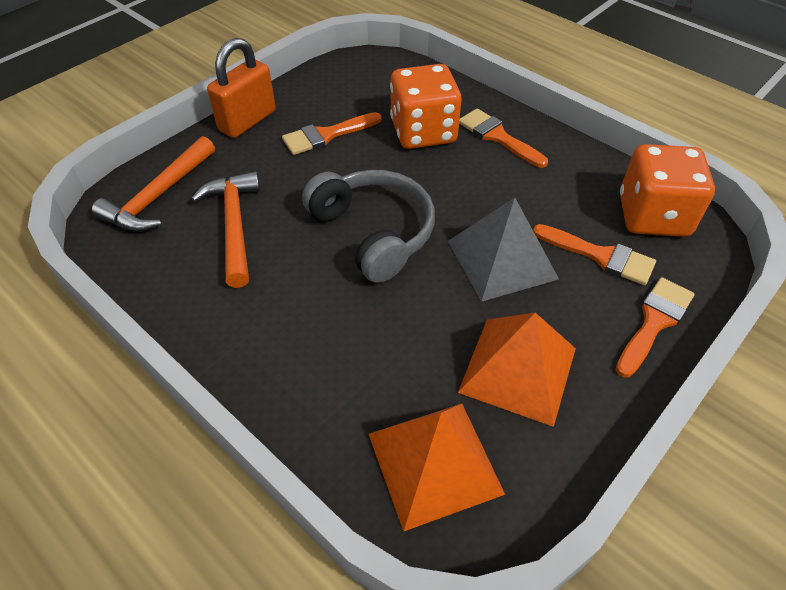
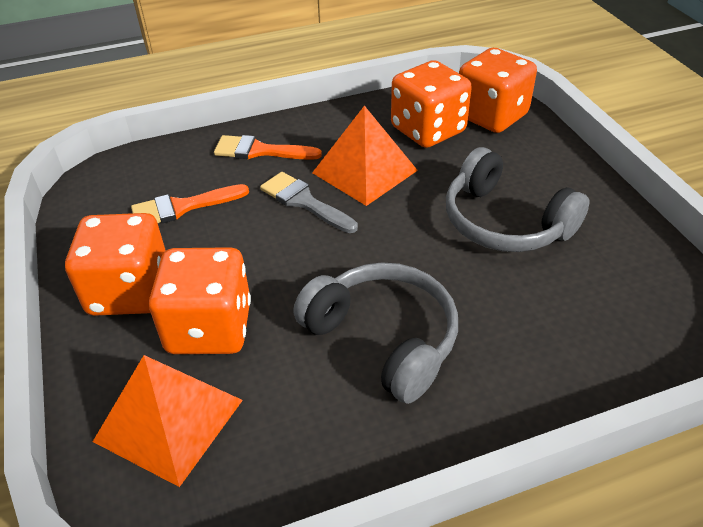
grey brush: none = 0 -> [260,172,358,233] = 1
grey headphones: [302,170,435,283] = 1 -> [294,262,458,404] [446,147,590,252] = 2
grey pyramid: [448,198,559,302] = 1 -> none = 0
orange brush: [282,112,382,155] [459,109,548,168] [533,224,656,285] [615,277,694,378] = 4 -> [131,184,249,223] [214,135,322,160] = 2
orange dice: [390,64,461,149] [620,144,715,237] = 2 -> [65,213,166,316] [149,247,251,354] [391,60,472,148] [459,48,537,133] = 4
orange hammer: [92,136,215,232] [191,171,260,288] = 2 -> none = 0
orange padlock: [207,38,276,138] = 1 -> none = 0

